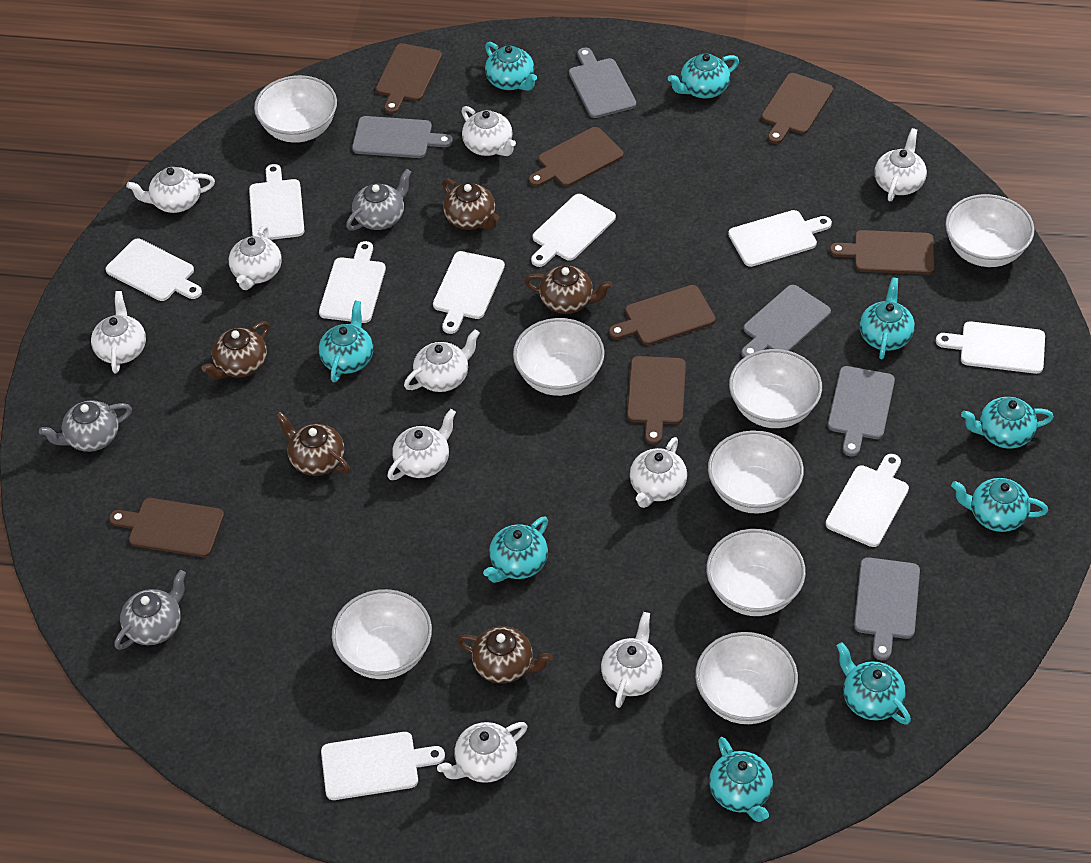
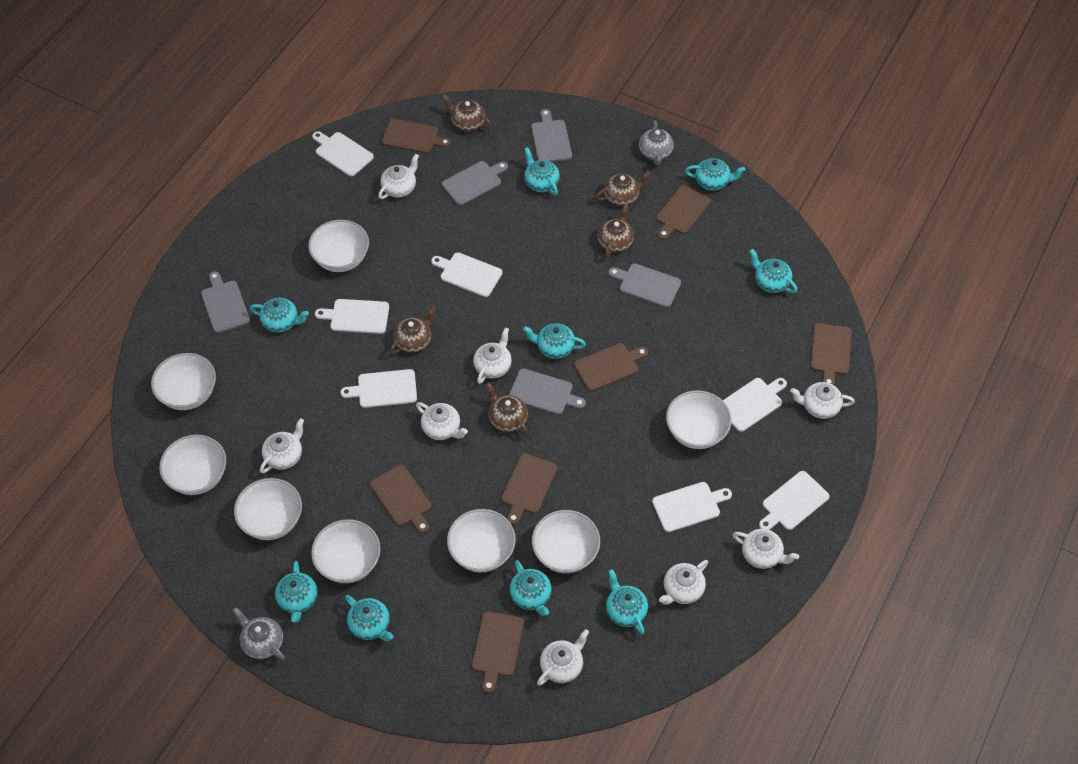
grey teapot: [39,400,132,452] [114,570,186,650] [346,169,412,231] = 3 -> [232,607,285,660] [639,121,674,165] = 2
white cutting board: [106,238,202,301] [249,164,304,240] [319,241,386,323] [321,732,445,800] [433,251,505,334] [531,194,616,267] [728,210,832,267] [826,454,909,547] [936,321,1045,374] = 9 -> [312,131,374,176] [315,299,389,334] [340,369,417,408] [431,253,502,297] [652,482,732,532] [723,378,787,432] [759,471,829,530] = 7
white teapot: [91,291,146,373] [126,167,215,213] [229,225,282,290] [387,409,456,480] [404,329,480,392] [437,722,528,783] [461,106,516,156] [601,612,662,708] [630,437,687,508] [874,128,927,201] = 10 -> [260,418,304,474] [378,154,419,199] [416,402,468,440] [473,328,512,384] [537,629,589,686] [659,560,708,605] [733,529,799,569] [790,382,855,419] = 8

